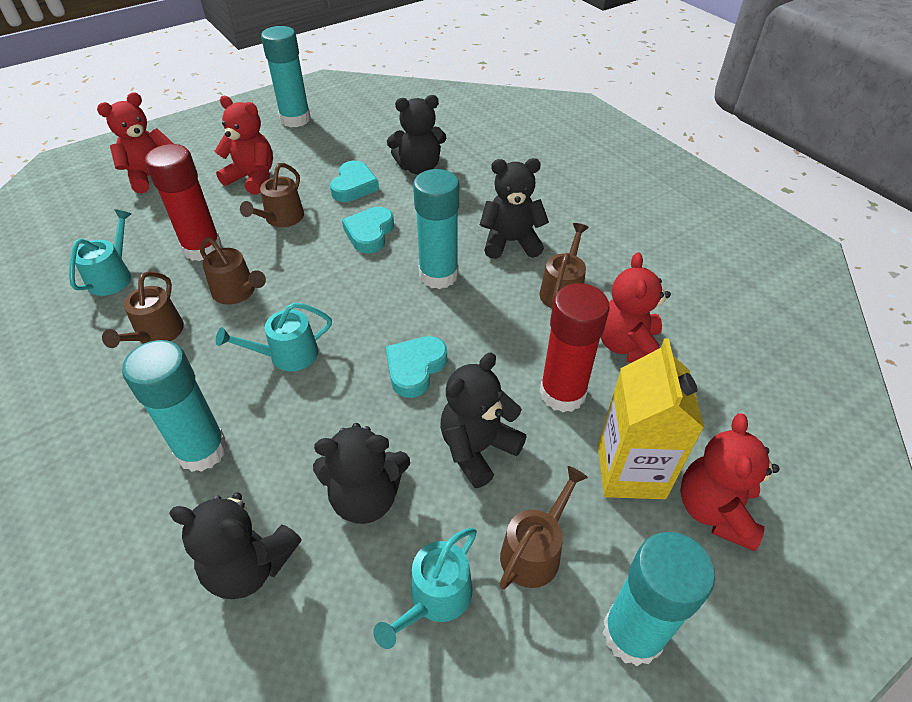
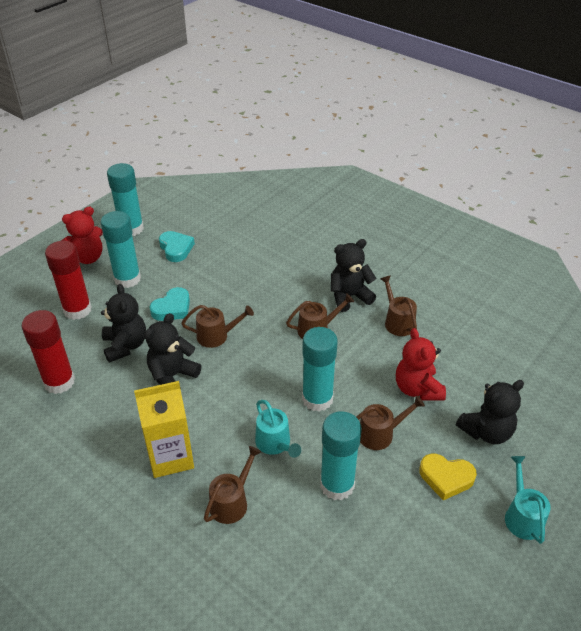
black teddy bear: [169,492,302,599] [313,423,410,524] [387,95,446,175] [440,353,527,488] [480,158,549,259] = 5 -> [101,284,146,363] [144,313,201,389] [330,239,377,312] [456,380,524,444] = 4
red teddy bear: [97,92,174,194] [214,96,273,195] [601,252,671,363] [680,414,780,551] = 4 -> [61,206,103,264] [396,328,446,401] = 2
turquoise heart: [330,161,379,202] [342,207,394,254] [386,336,447,398] = 3 -> [150,287,190,321] [159,231,195,262] = 2
turquoise watering can: [69,209,131,296] [216,302,332,371] [373,528,477,649] = 3 -> [255,400,301,458] [505,456,551,544] = 2
yellow heart: none = 0 -> [419,453,477,500] = 1

